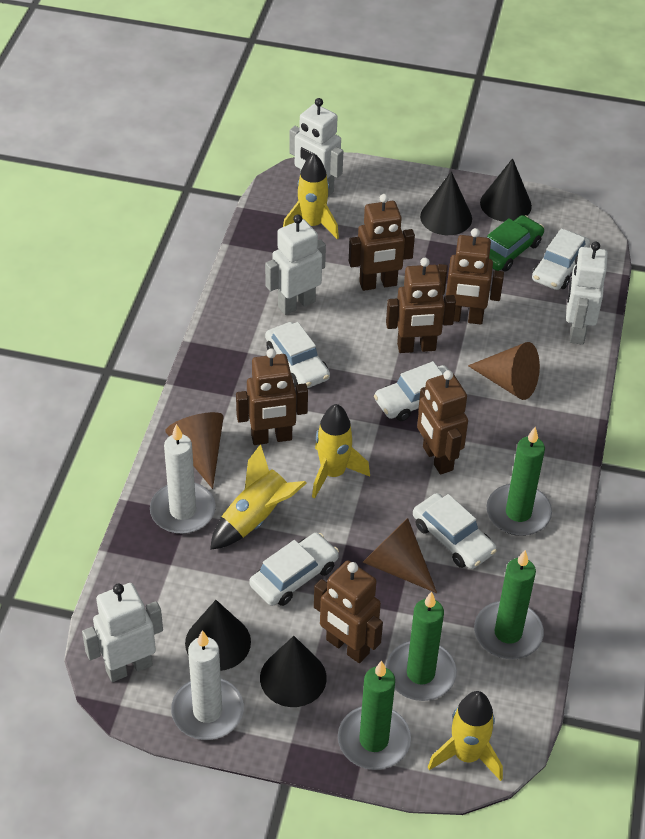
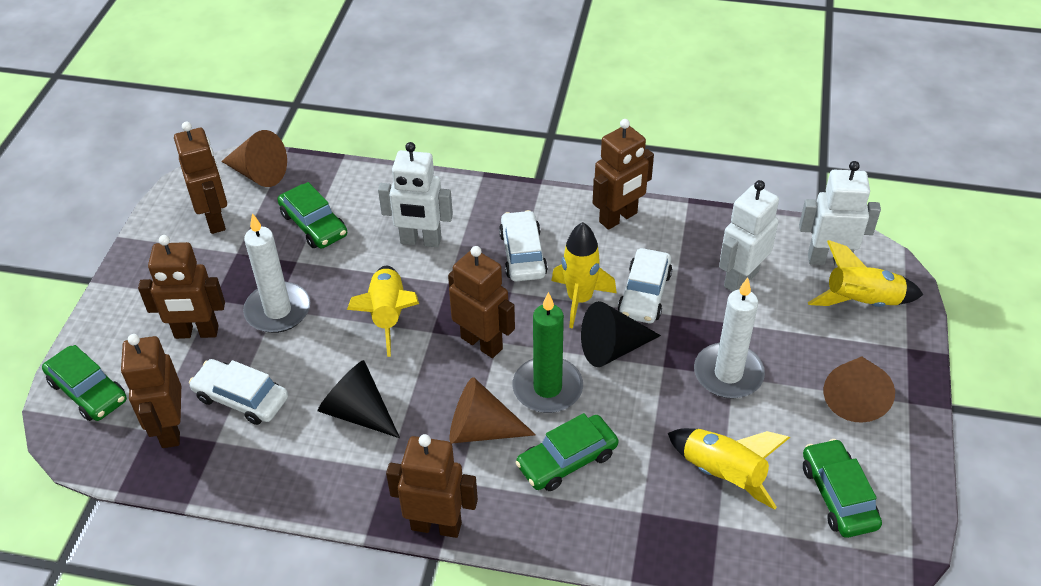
black cone: [185,600,251,671] [260,636,327,707] [420,171,472,235] [480,158,532,222] = 4 -> [318,360,400,438] [581,301,661,367] = 2
green candle: [338,661,411,770] [386,591,457,701] [474,550,544,659] [486,427,552,536] = 4 -> [513,292,583,413] = 1
green car: [487,215,544,271] = 1 -> [42,345,127,421] [277,182,347,249] [515,413,619,491] [803,439,882,538] = 4
white car: [249,533,339,606] [265,322,330,388] [374,361,449,421] [413,493,497,569] [532,228,590,290] = 5 -> [189,359,288,425] [499,210,548,281] [618,248,672,323] = 3
white robot: [82,583,163,682] [265,214,326,315] [289,98,343,196] [566,242,608,345] = 4 -> [378,142,453,247] [719,180,779,292] [799,161,881,266] = 3

